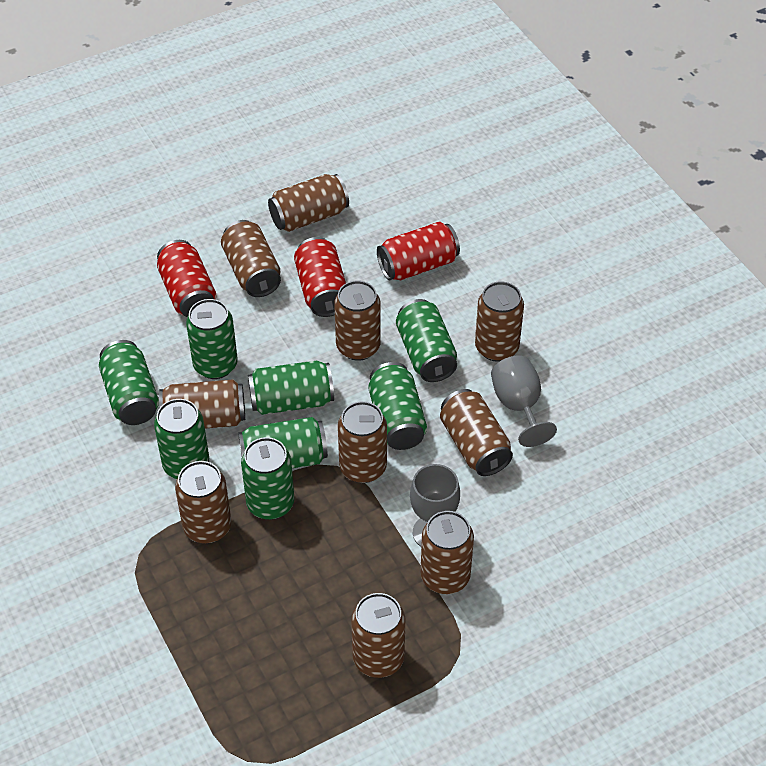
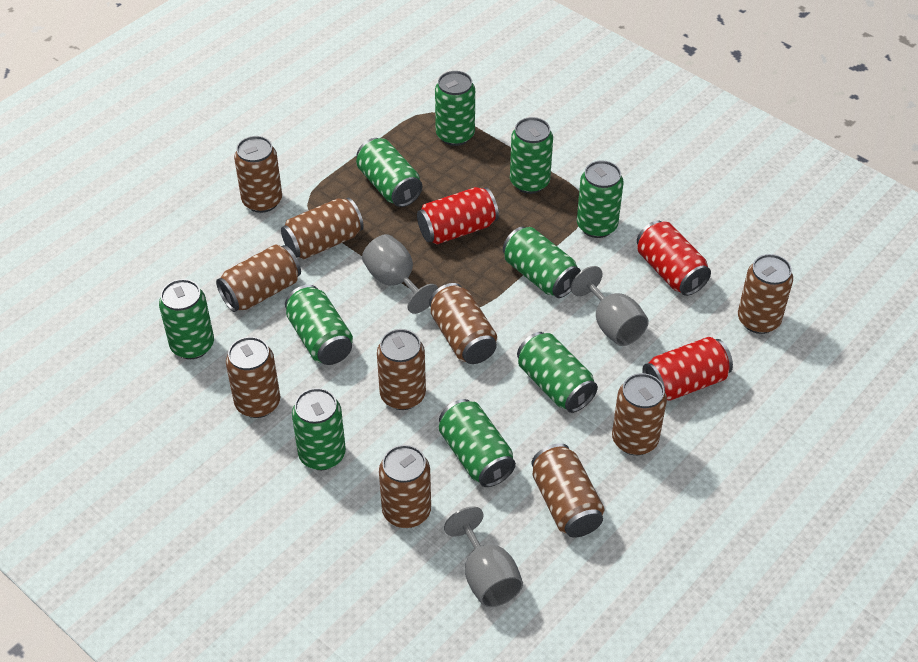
green can: [99,340,159,425] [154,399,209,479] [186,299,238,379] [238,417,328,468] [241,437,294,520] [248,360,334,415] [368,362,427,450] [396,299,457,382] = 8 -> [159,279,214,359] [285,285,353,365] [292,388,346,470] [356,138,422,207] [435,71,475,146] [439,399,516,487] [503,227,581,298] [510,117,553,194] [517,332,598,413] [577,161,624,238] = 10
grey goblet: [410,464,460,547] [491,355,557,447] = 2 -> [362,234,438,314] [444,506,523,607] [571,266,649,346] = 3

